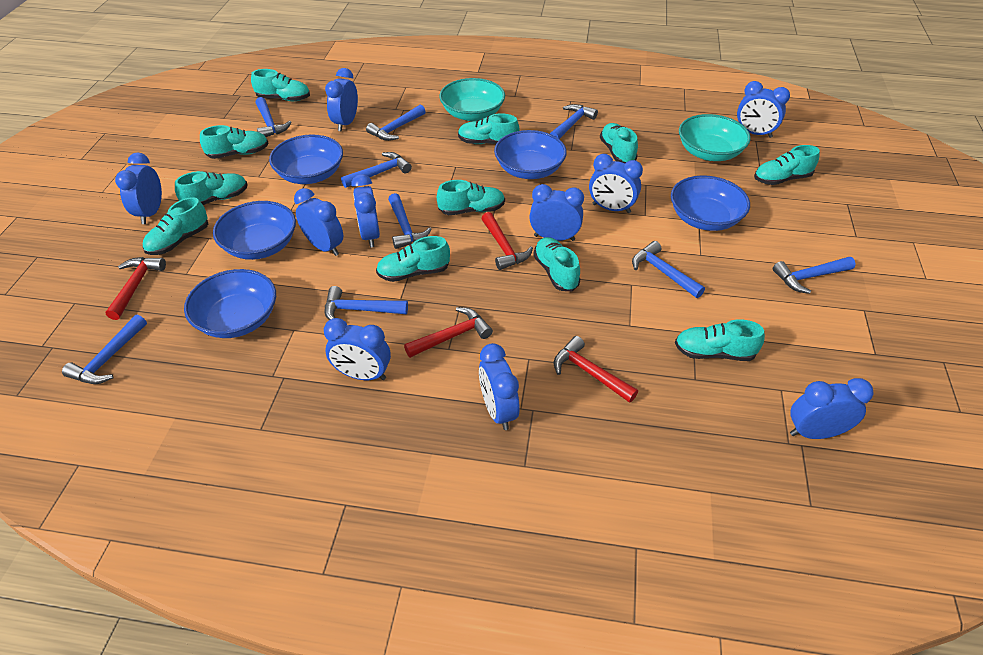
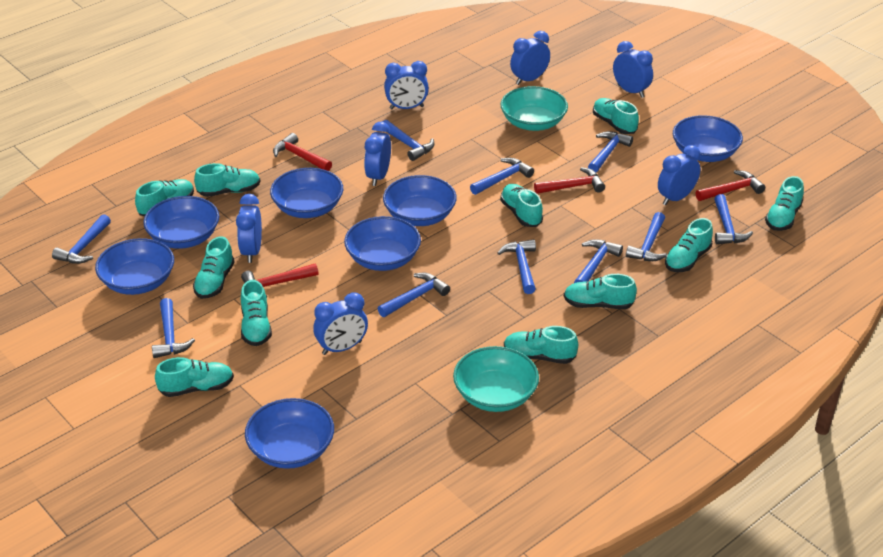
blue bowl: [184,269,276,338] [213,201,296,260] [269,134,343,184] [494,130,567,179] [671,175,750,231] = 5 -> [95,238,174,295] [143,196,219,249] [245,398,334,469] [270,168,343,218] [344,216,421,271] [383,175,457,226] [673,115,743,162] = 7
blue clock: [115,152,162,224] [294,188,343,256] [324,318,391,380] [325,68,358,132] [351,174,380,247] [479,343,520,430] [529,184,584,241] [589,154,643,213] [737,81,790,138] [790,378,874,439] = 10 -> [236,194,262,263] [313,292,368,355] [364,122,391,186] [384,61,429,109] [510,31,550,85] [613,41,653,98] [658,145,700,205] = 7
blue hammer: [62,315,147,384] [256,97,292,137] [325,286,408,320] [341,152,412,188] [366,104,426,141] [388,193,432,249] [550,104,598,139] [632,241,705,298] [773,257,856,294] = 9 -> [52,214,111,264] [152,298,195,358] [377,273,450,317] [382,120,434,161] [470,158,534,195] [497,239,536,294] [574,239,623,283] [588,131,633,172] [626,212,667,261] [714,194,753,244] = 10

